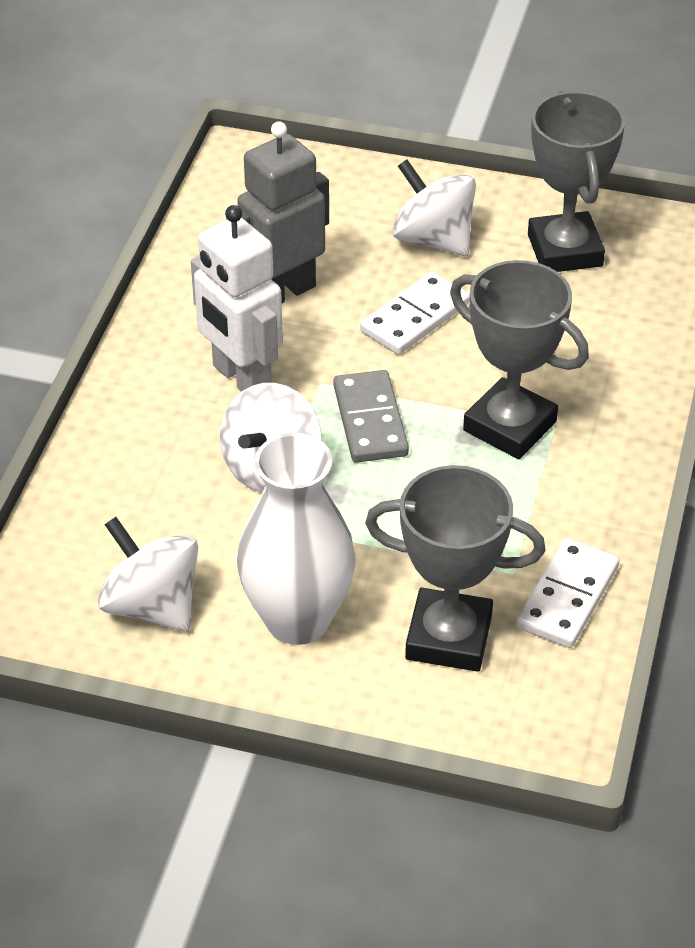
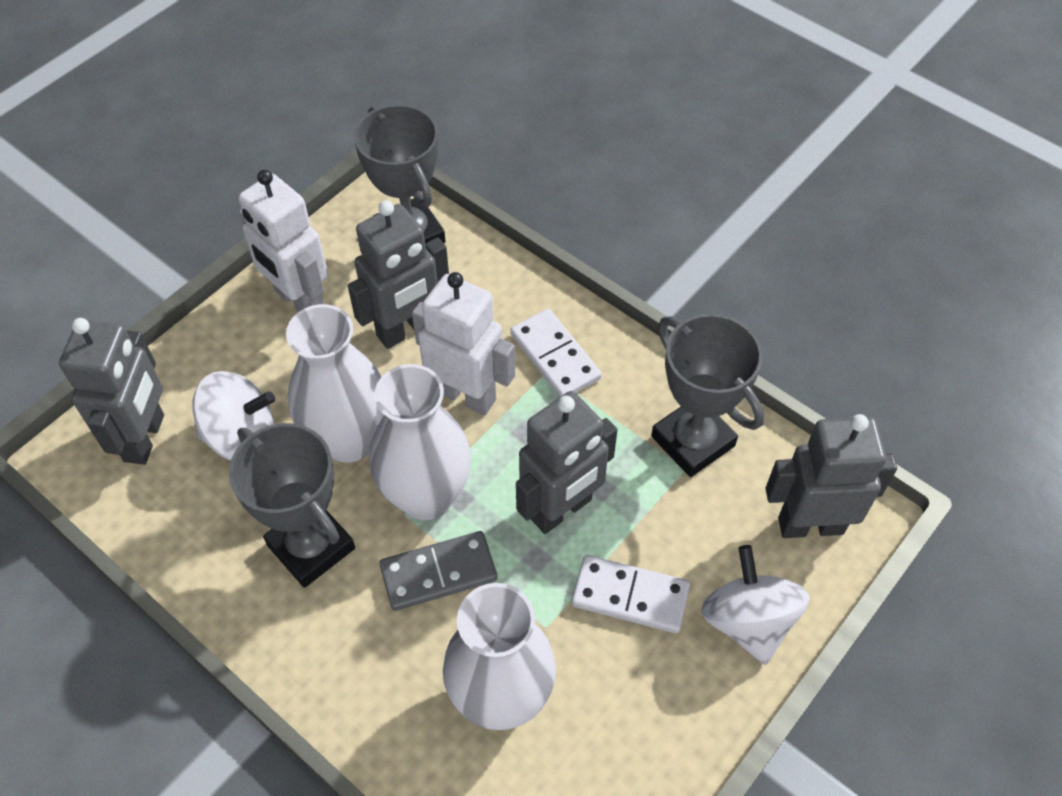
grey robot: [226,121,329,303] = 1 -> [59,318,164,465] [348,200,449,349] [516,391,618,534] [766,414,897,538] = 4
white robot: [191,205,283,391] = 1 -> [238,170,328,312] [412,272,515,416] = 2
white spinning top: [98,517,198,632] [220,383,322,492] [392,159,476,256] = 3 -> [192,371,275,460] [701,545,810,665] = 2
white vase: [237,433,356,645] = 1 -> [286,304,384,463] [369,364,471,520] [443,583,556,730] = 3

